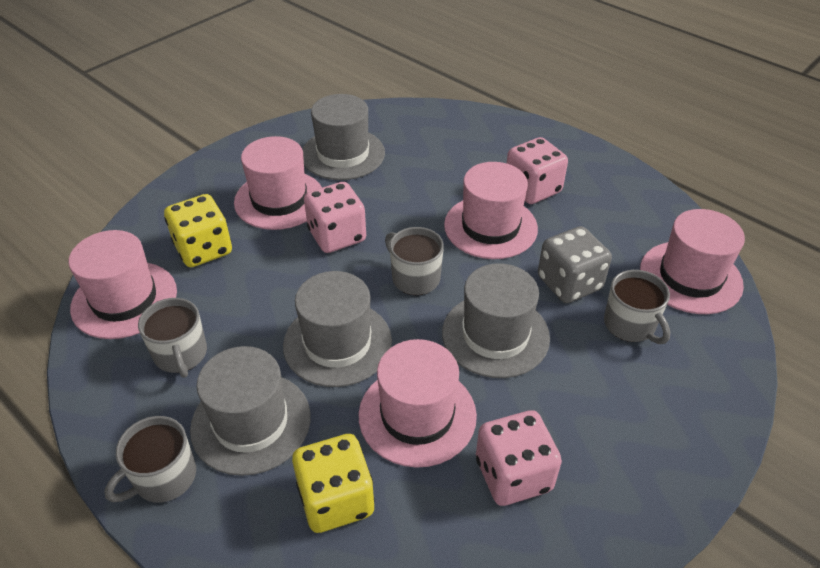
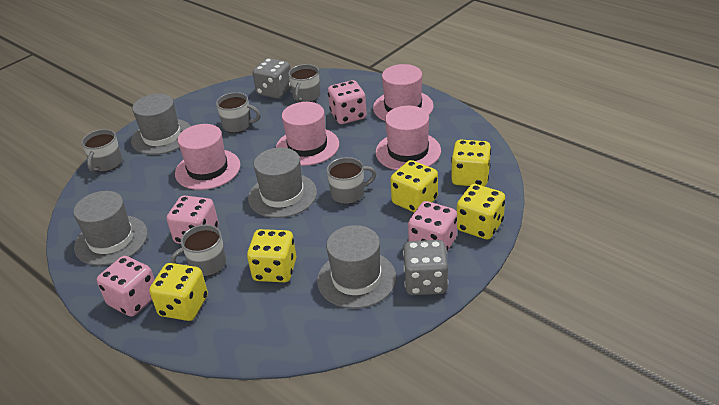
grey dice: [538,226,612,303] = 1 -> [252,58,291,99] [403,240,448,295] = 2
grey mug: [104,416,196,503] [138,298,207,378] [385,227,444,295] [604,270,670,344] = 4 -> [82,129,122,172] [171,225,226,276] [216,92,261,133] [288,64,320,102] [327,157,376,204] = 5
pink dice: [304,182,366,253] [476,410,562,506] [507,137,568,204] = 3 -> [97,256,155,317] [167,195,219,244] [328,80,367,124] [408,201,457,251] = 4
pink hat: [69,230,177,339] [234,136,322,230] [359,339,477,468] [444,162,538,259] [640,209,745,314] = 5 -> [175,124,240,190] [276,102,339,166] [373,64,434,121] [376,106,441,170] = 4
yellow dice: [164,194,232,267] [292,434,375,533] = 2 -> [149,263,208,321] [247,229,296,282] [390,160,438,213] [451,140,491,186] [457,184,505,240] = 5

